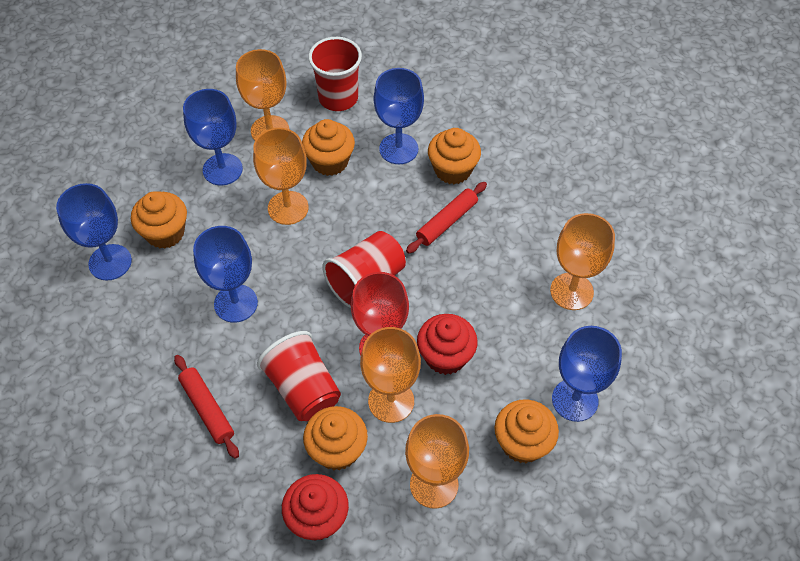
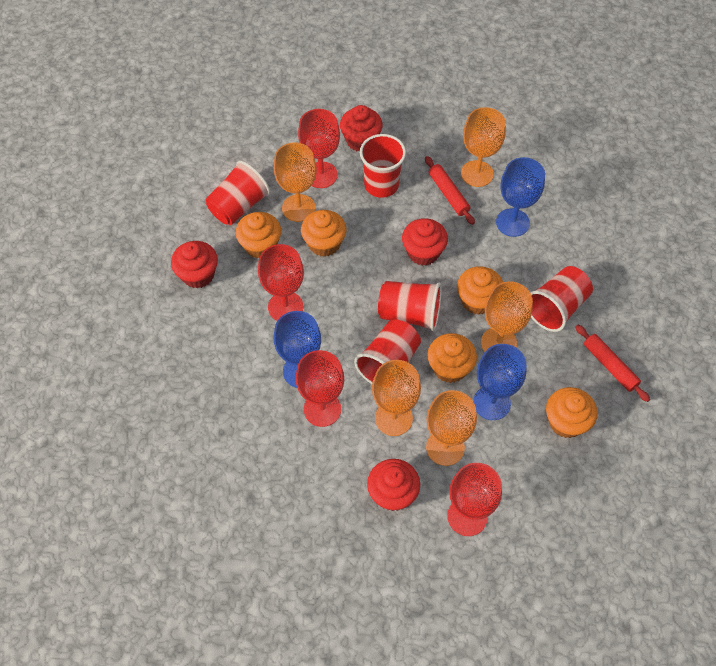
blue goblet: [56,183,132,281] [183,89,243,186] [193,226,258,323] [374,68,424,164] [552,326,622,422] = 5 -> [274,311,321,388] [473,344,526,420] [496,157,545,237] = 3
red cup: [257,331,341,421] [308,37,362,111] [322,231,406,308] = 3 -> [206,161,270,225] [354,319,421,384] [360,134,406,198] [378,281,442,331] [530,266,593,332] = 5
red cupcake: [282,474,349,541] [417,314,478,375] = 2 -> [171,241,218,289] [340,105,382,151] [367,459,420,511] [402,218,448,266] = 4
red goblet: [351,272,409,356] = 1 -> [258,244,304,321] [296,350,344,427] [298,109,340,188] [447,463,502,536] = 4

